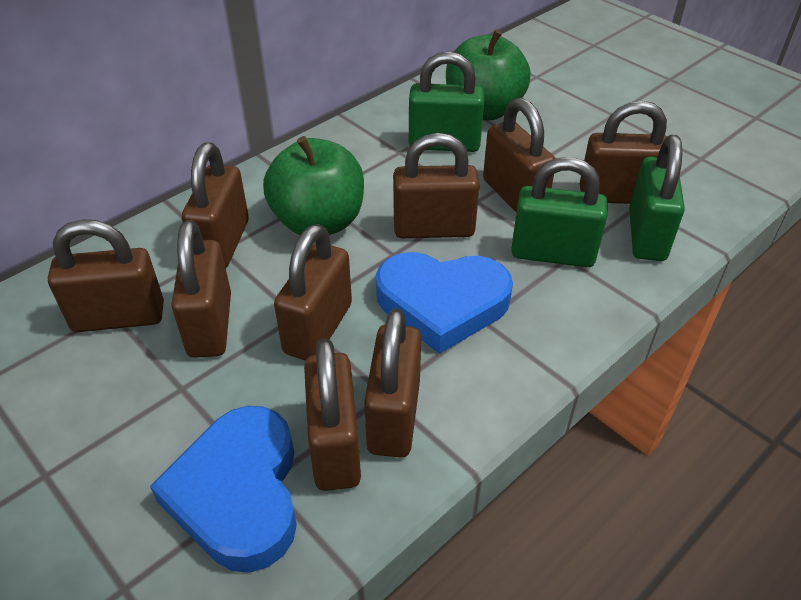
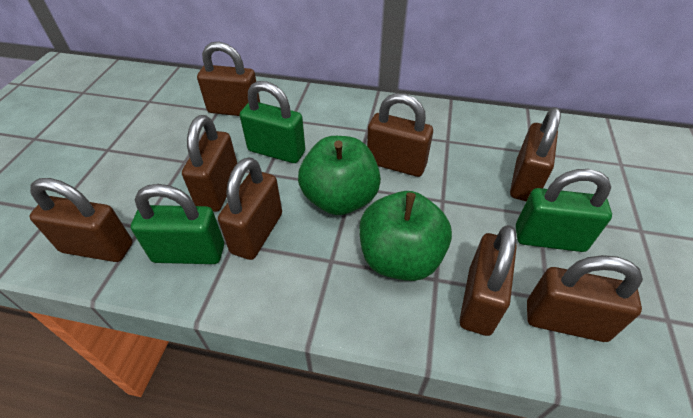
blue heart: [150,406,297,573] [376,252,513,354] = 2 -> none = 0
brown padlock: [48,219,164,332] [171,220,231,358] [182,143,249,268] [274,224,352,361] [304,338,361,491] [364,309,421,458] [393,133,480,238] [483,98,556,212] [579,101,667,204] = 9 -> [29,178,133,262] [182,115,237,212] [197,41,260,116] [218,157,282,260] [367,93,433,177] [460,225,517,336] [510,107,561,201] [527,255,643,342] = 8

